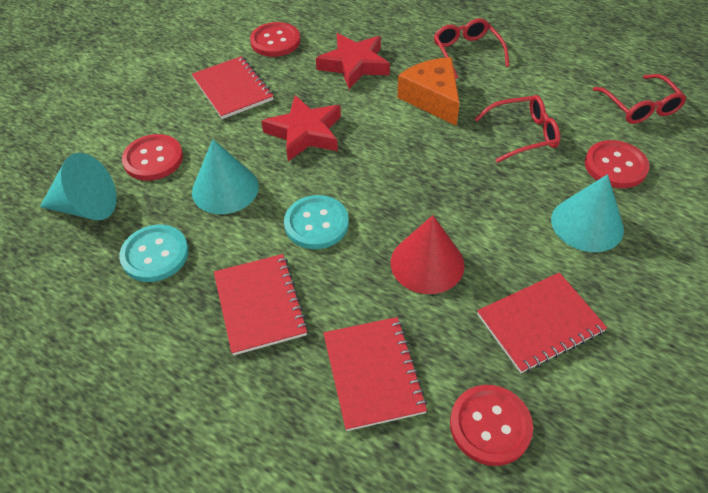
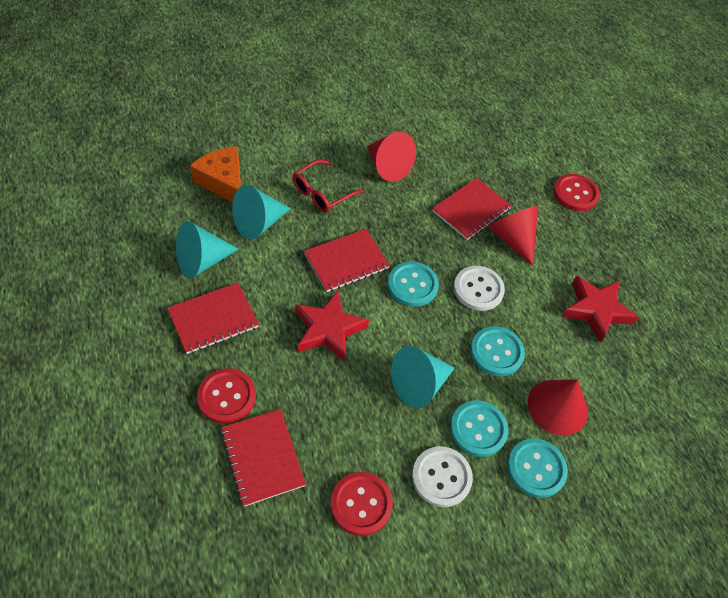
red button: [122,134,183,181] [250,22,300,57] [450,385,533,466] [585,140,649,188] = 4 -> [197,368,256,424] [331,472,393,536] [553,174,600,211] = 3
red cone: [391,215,464,294] = 1 -> [367,132,416,182] [488,206,538,266] [528,379,588,436] = 3
red glasses: [434,18,509,79] [475,95,560,163] [593,74,687,124] = 3 -> [293,160,364,212] = 1
turquoise button: [119,225,189,282] [284,195,349,249] = 2 -> [388,262,439,307] [450,400,509,457] [471,326,525,376] [507,438,568,498] = 4
white button: none = 0 -> [412,446,473,507] [454,266,505,311] = 2

